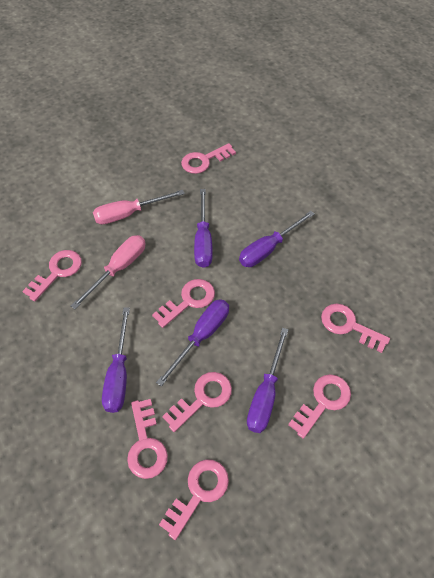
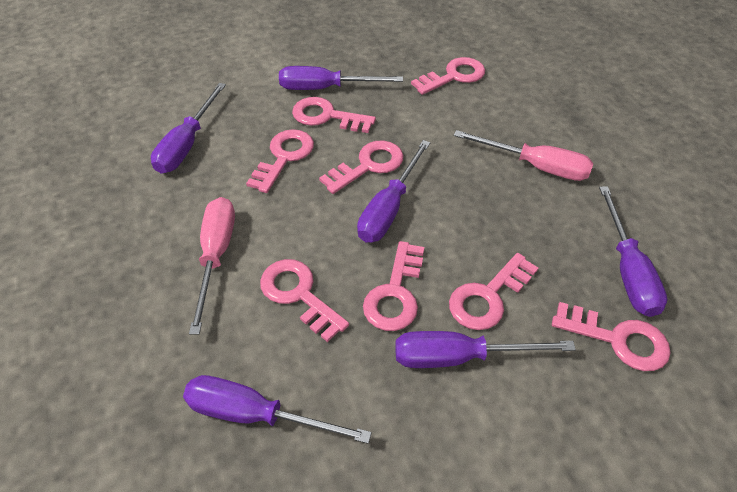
purple screwdriver: [102,307,130,413] [156,299,229,386] [194,189,213,268] [239,211,315,267] [247,328,288,433] = 5 -> [151,83,226,174] [183,375,372,444] [279,66,403,90] [357,140,430,243] [395,331,576,368] [599,186,668,317] = 6

